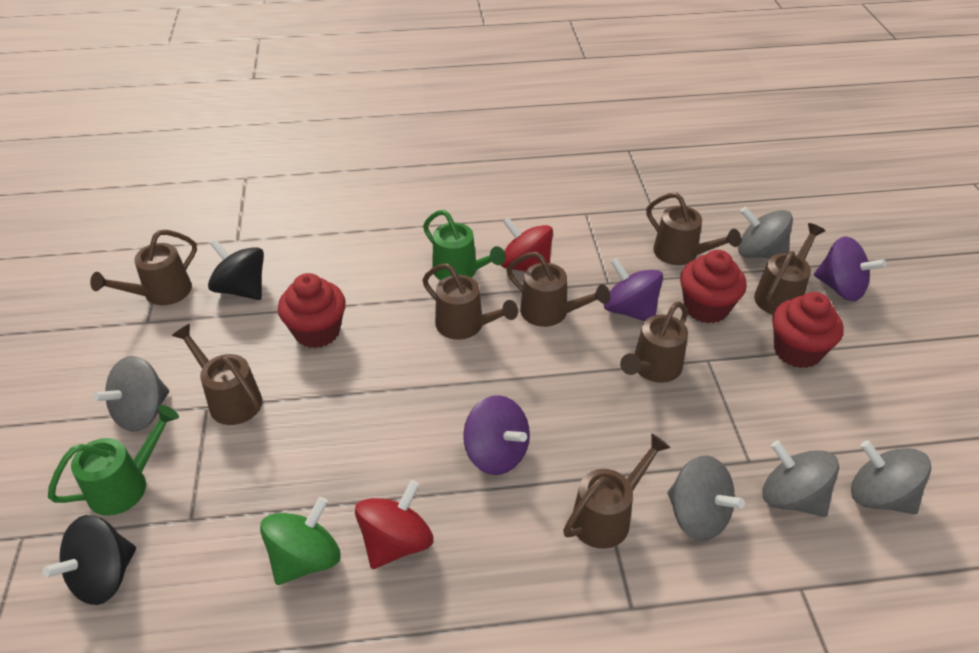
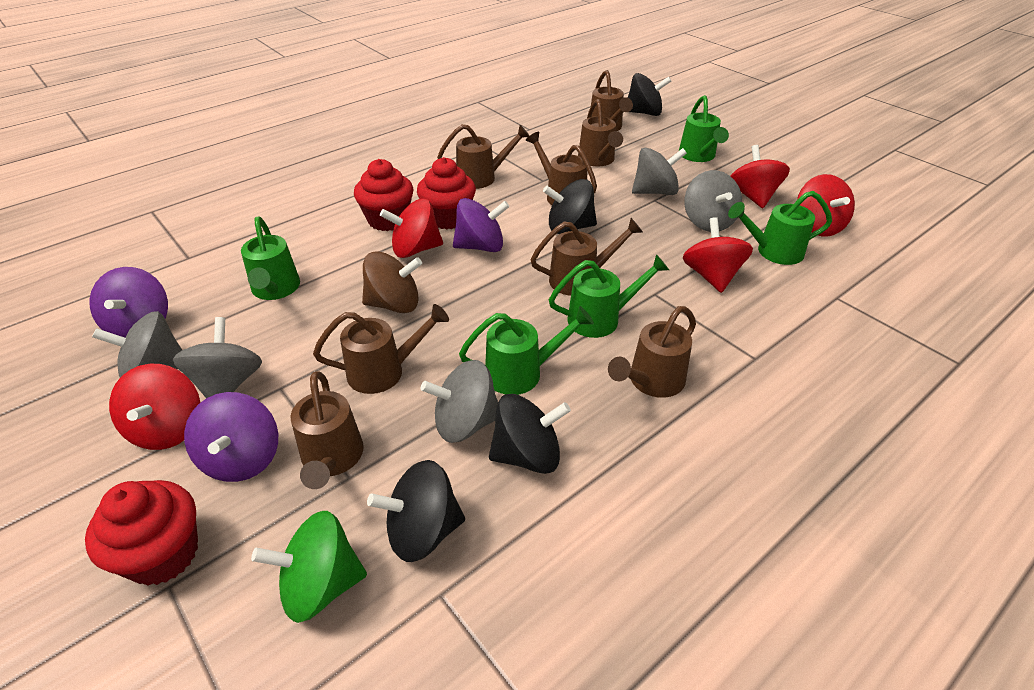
black spinning top: [42,515,136,605] [208,239,264,300] = 2 -> [367,460,465,562] [489,394,571,474] [543,179,597,234] [628,73,671,116] = 4
brown spinning top: none = 0 -> [362,251,422,313] = 1
green watering can: [48,405,179,516] [423,210,506,280] = 2 -> [241,217,300,300] [459,306,594,395] [549,254,669,338] [679,95,729,162] [728,191,832,265] = 5
red spinning top: [355,480,433,569] [501,217,553,272] = 2 -> [109,364,200,450] [380,199,443,258] [683,217,753,293] [731,145,790,208] [797,174,855,237] = 5

